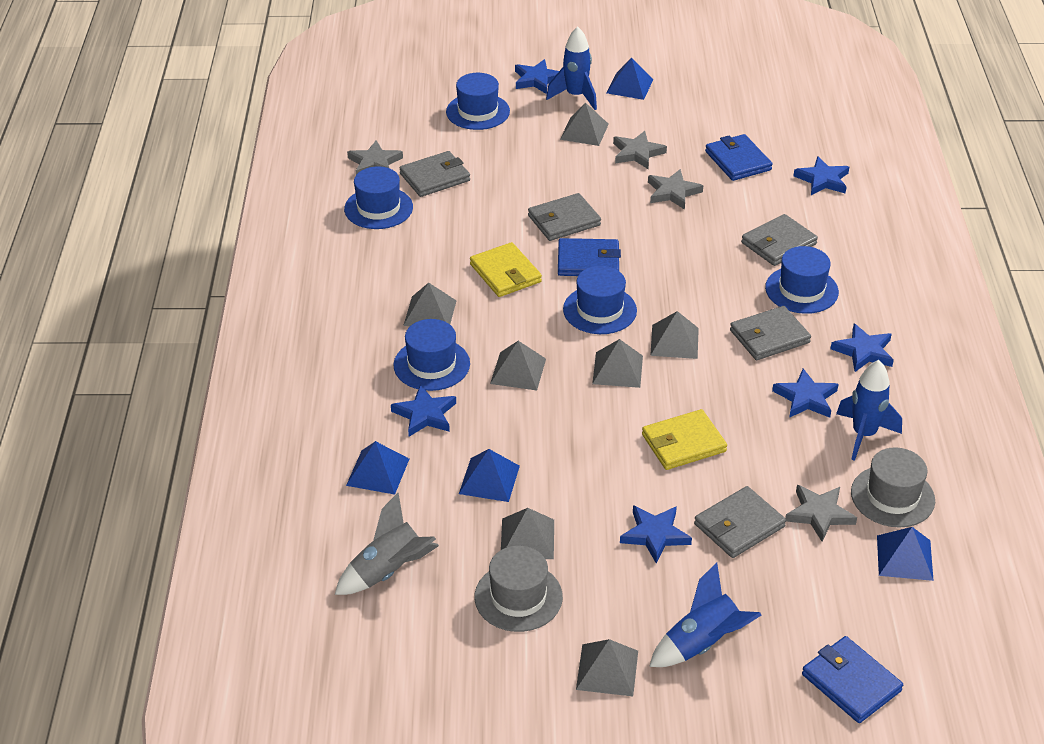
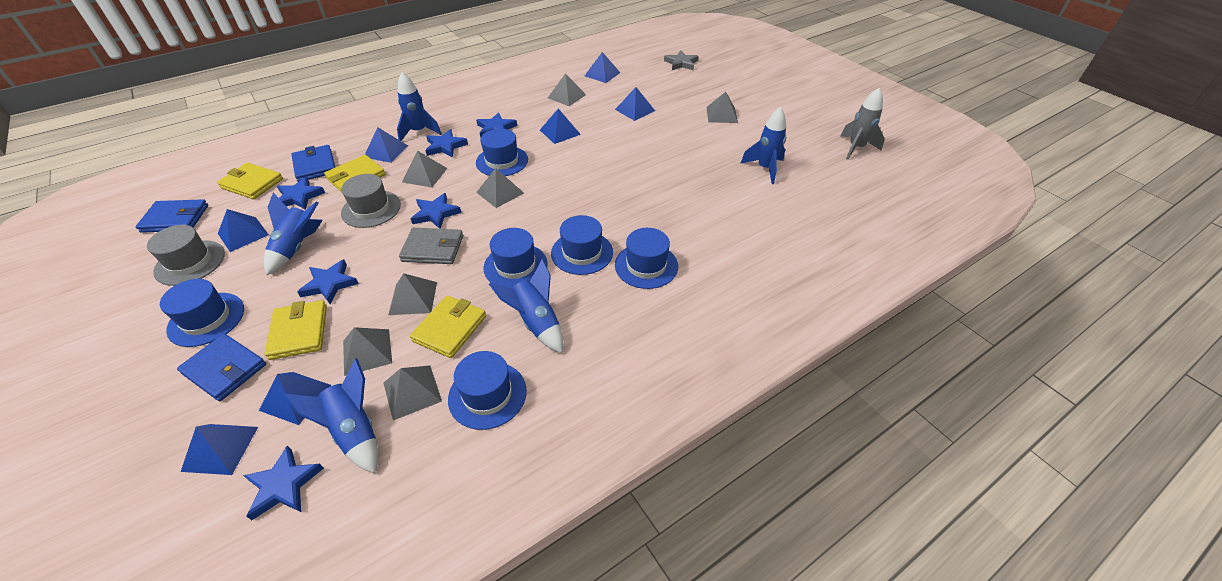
blue hat: [344,166,413,229] [394,319,470,391] [446,73,510,130] [563,266,637,334] [765,246,839,314] = 5 -> [160,279,244,347] [448,351,527,430] [476,129,528,176] [483,228,548,288] [551,215,613,275] [615,228,678,289] = 6
blue pyramid: [346,441,409,495] [459,449,520,502] [607,57,654,100] [877,527,934,581] = 4 -> [181,424,258,475] [218,209,269,252] [259,372,331,425] [365,127,408,163] [540,109,581,144] [585,52,620,83] [615,87,655,121] = 7
blue rocket: [546,27,597,110] [649,563,761,667] [836,360,902,461] = 3 -> [264,192,323,276] [284,359,378,474] [397,72,442,141] [489,259,563,353] [740,107,786,184] = 5
grey star: [347,140,403,175] [613,131,667,169] [648,169,703,210] [785,485,857,542] = 4 -> [664,50,699,70] = 1
grey wallet: [400,151,470,197] [528,193,601,241] [694,486,786,558] [730,306,811,360] [741,214,818,266] = 5 -> [399,228,463,264] = 1
yellow wallet: [470,242,542,297] [642,409,727,470] = 2 -> [217,163,283,199] [264,300,327,360] [324,155,385,192] [410,296,486,358] = 4

